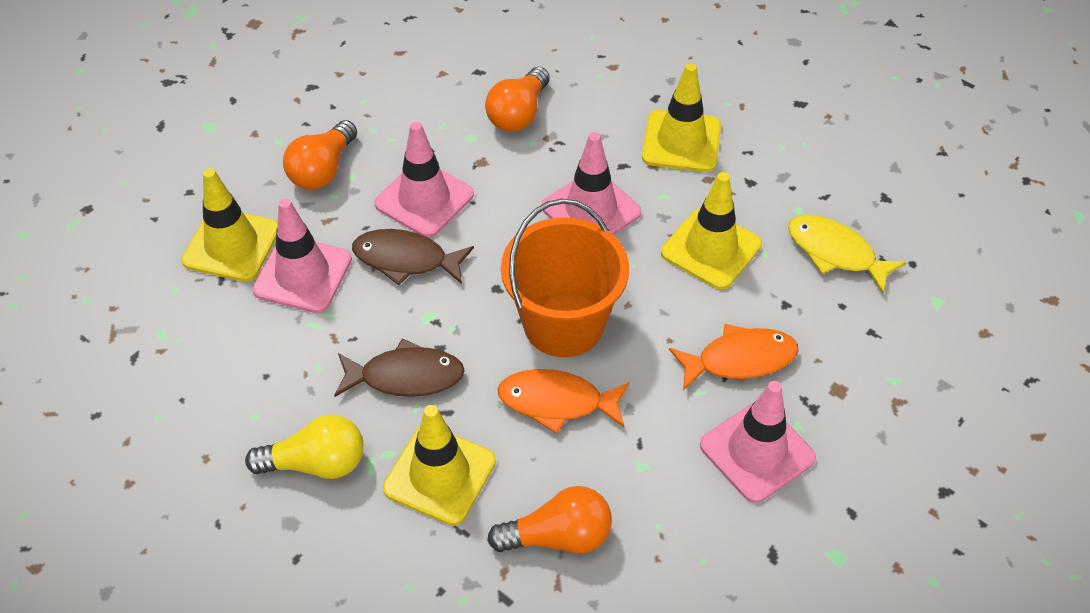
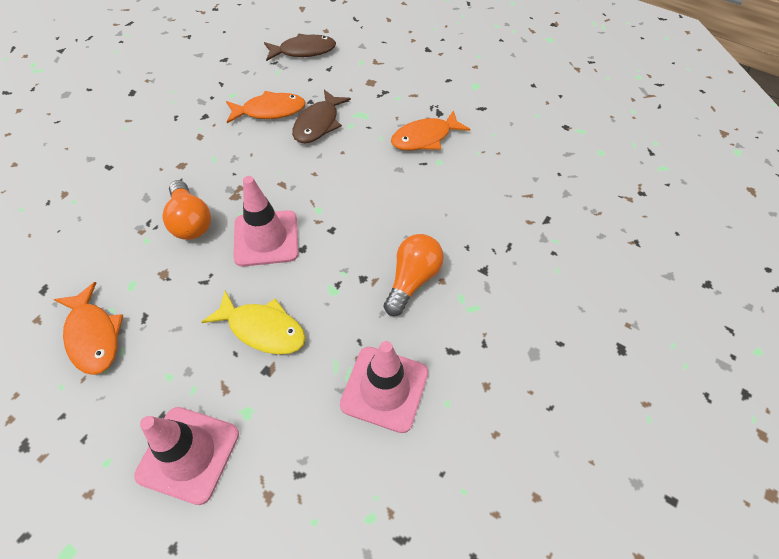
orange bucket: [501,199,629,357] = 1 -> none = 0
orange fish: [498,369,629,434] [669,324,798,391] = 2 -> [54,282,123,375] [226,91,306,123] [391,110,470,150] = 3
orange light bulb: [283,120,357,190] [485,67,550,132] [487,486,612,554] = 3 -> [162,180,211,240] [383,234,444,316] = 2
pink traffic cone: [252,199,352,313] [374,122,474,238] [541,132,641,235] [700,381,816,503] = 4 -> [134,407,239,505] [233,176,299,267] [340,341,428,433] = 3
yellow light bulb: [245,414,364,479] = 1 -> none = 0
yellow traffic cone: [182,168,278,282] [383,405,496,526] [642,63,721,172] [661,172,762,290] = 4 -> none = 0

